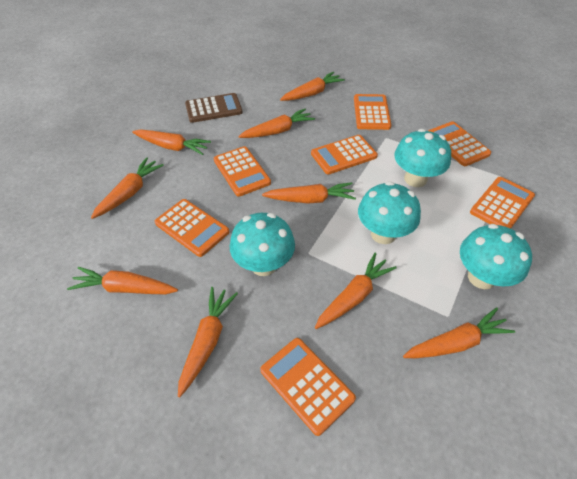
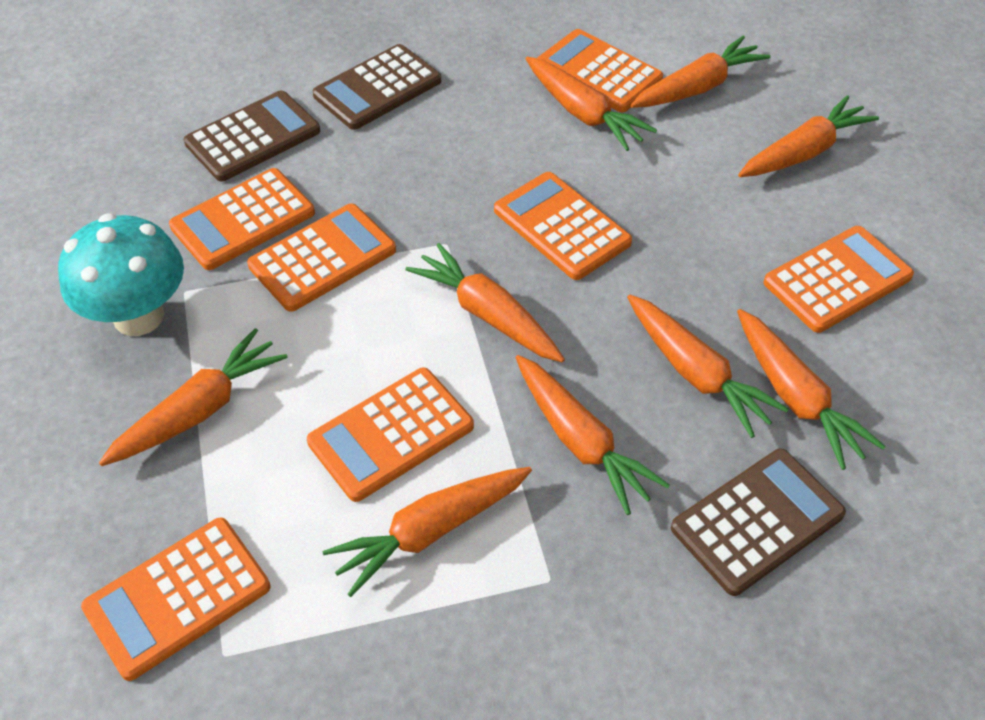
brown calculator: [185,93,242,123] = 1 -> [184,91,320,182] [313,44,441,130] [671,449,846,596] = 3
turquoise mushroom: [230,213,295,276] [358,181,421,244] [394,129,451,187] [460,224,532,289] = 4 -> [58,213,184,336] = 1

